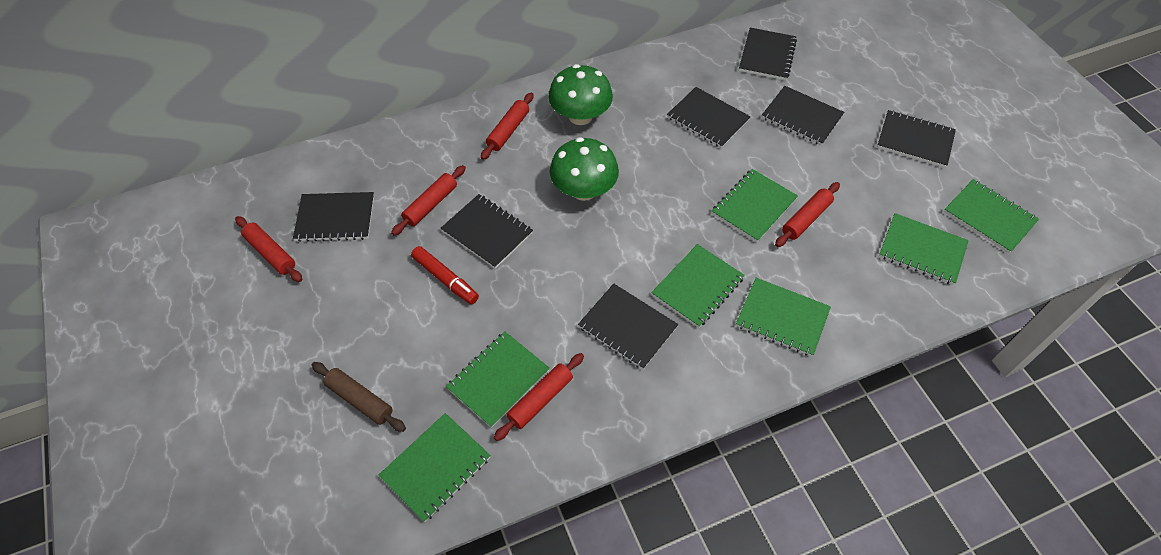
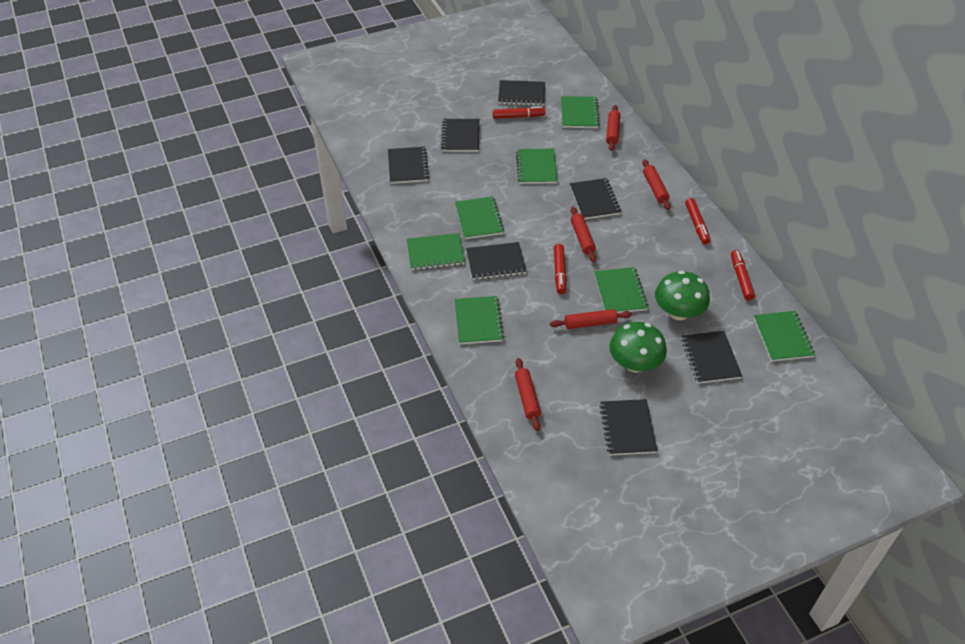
brown rolling pin: [312,362,406,432] = 1 -> none = 0
red marker: [411,246,479,304] = 1 -> [493,106,546,119] [554,244,567,294] [685,198,710,244] [731,250,755,300] = 4

